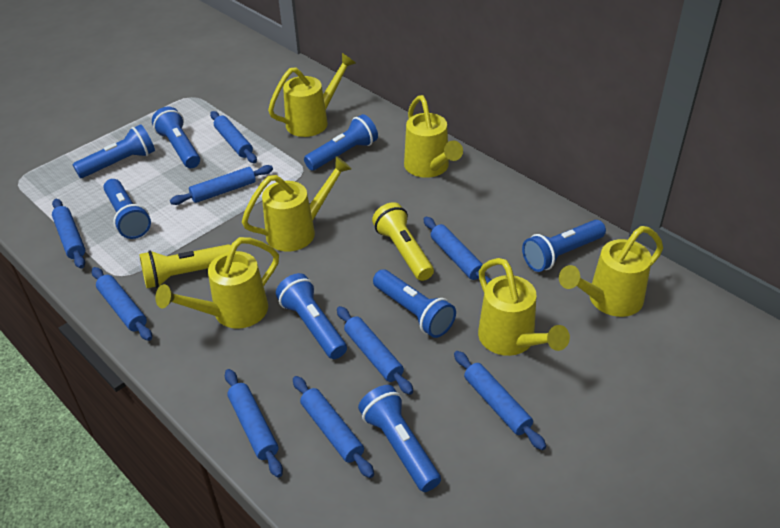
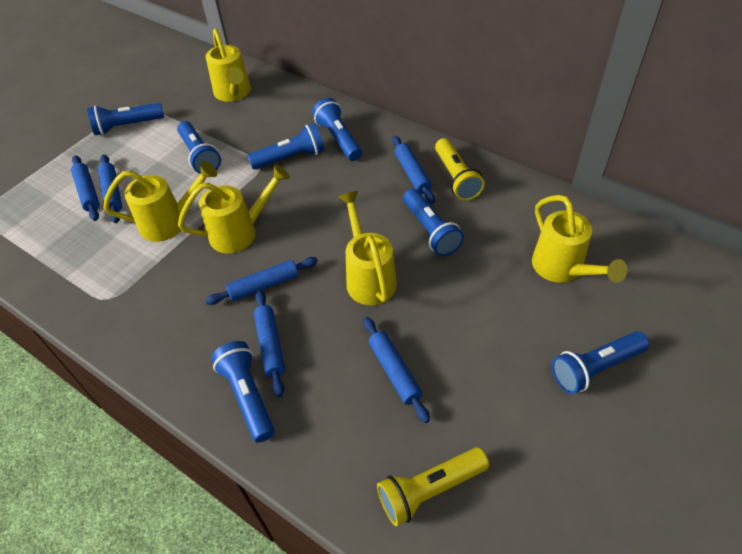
blue flashlight: [73,124,155,178] [103,179,151,239] [152,107,200,168] [276,273,347,359] [304,114,378,170] [358,385,441,492] [373,270,456,338] [522,220,606,272] = 8 -> [87,103,164,135] [177,121,221,174] [211,341,275,442] [247,123,324,169] [312,98,362,161] [403,189,464,256] [552,331,649,394] = 7
blue rolling pin: [52,199,85,269] [92,267,152,341] [170,165,273,205] [210,111,257,163] [225,369,283,478] [293,376,374,478] [337,306,413,395] [423,217,491,284] [454,351,546,450] = 9 -> [71,155,100,221] [98,154,122,223] [205,257,318,305] [254,290,285,397] [363,317,430,423] [392,136,435,204] = 6
yellow watering can: [155,237,279,329] [242,156,352,252] [268,53,356,137] [404,95,463,178] [478,258,570,356] [559,226,663,317] = 6 -> [103,161,217,242] [178,164,290,254] [206,29,251,102] [338,191,397,305] [532,195,627,283] = 5

